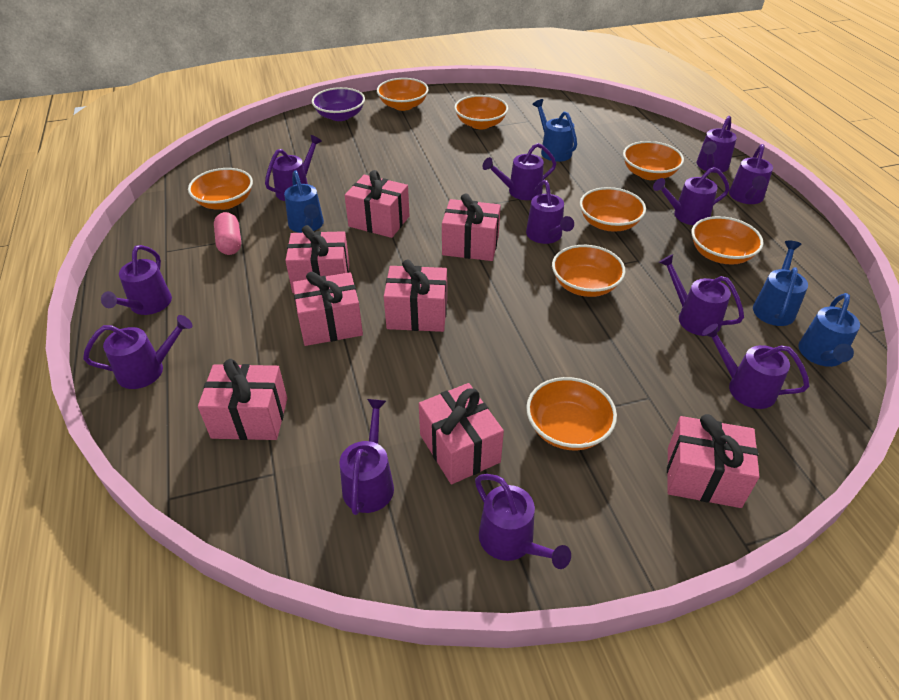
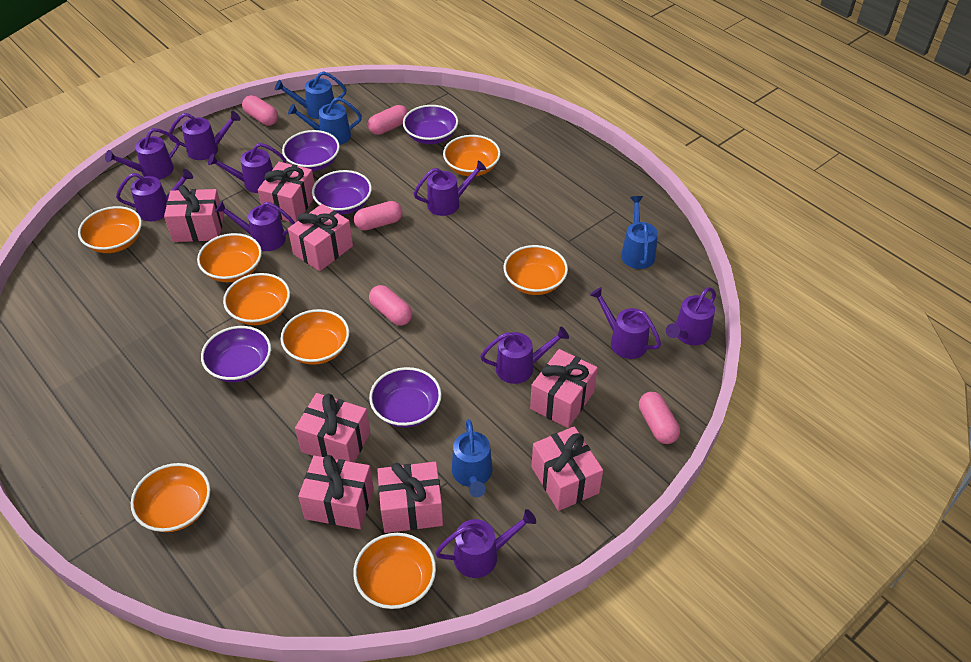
pink capsule: [214,212,241,255] = 1 -> [242,95,278,126] [354,201,403,230] [368,105,408,135] [369,285,412,326] [639,392,680,444] = 5
purple bowl: [312,87,365,121] = 1 -> [201,326,271,382] [282,130,340,171] [312,170,372,214] [369,367,442,428] [403,105,458,144] = 5
purple watering can: [83,315,193,389] [101,245,172,315] [265,135,322,201] [339,399,394,515] [475,474,571,569] [482,143,556,200] [526,180,574,244] [653,167,730,225] [659,254,744,336] [697,116,737,173] [702,324,809,409] [729,144,773,204] = 12 -> [105,128,180,179] [116,169,193,221] [168,111,241,160] [208,143,286,193] [215,201,295,251] [413,160,487,216] [435,509,536,578] [480,326,569,384] [590,287,661,359] [666,287,716,345] = 10

